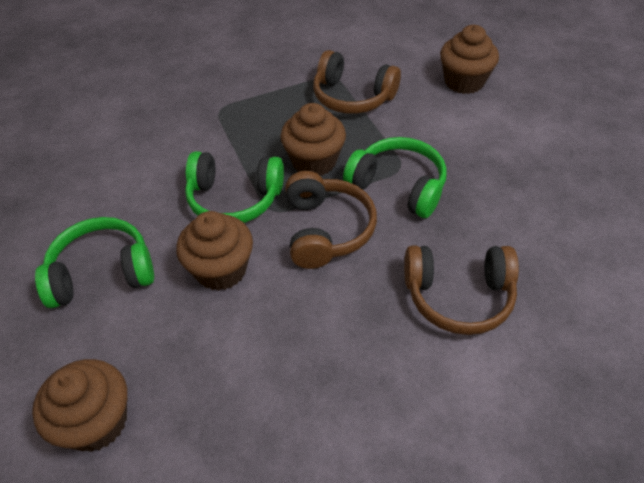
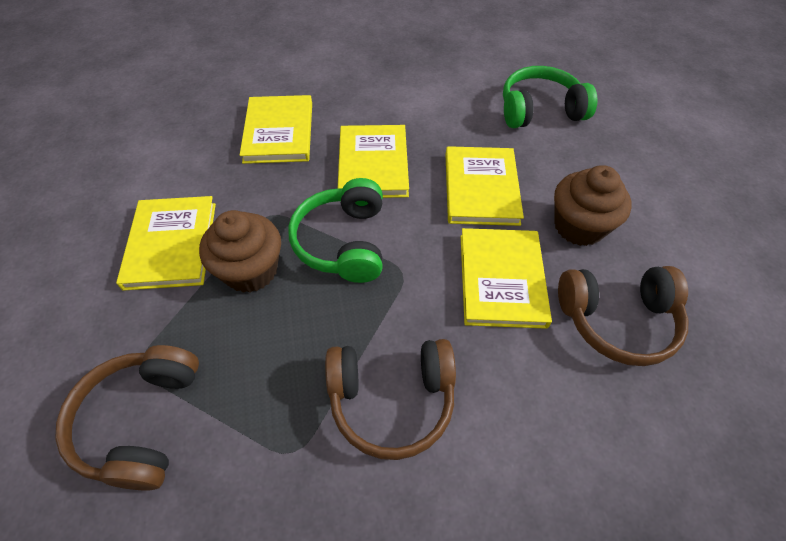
brown cupcake: [32,359,127,452] [176,211,253,291] [281,103,346,175] [440,25,499,94] = 4 -> [199,210,281,293] [554,165,632,246] = 2
green headphones: [35,217,154,308] [185,151,284,223] [343,137,447,218] = 3 -> [288,178,383,283] [503,66,597,128] = 2
yellow book: none = 0 -> [116,196,216,291] [240,95,312,164] [338,125,409,198] [446,146,524,226] [461,228,552,329] = 5

